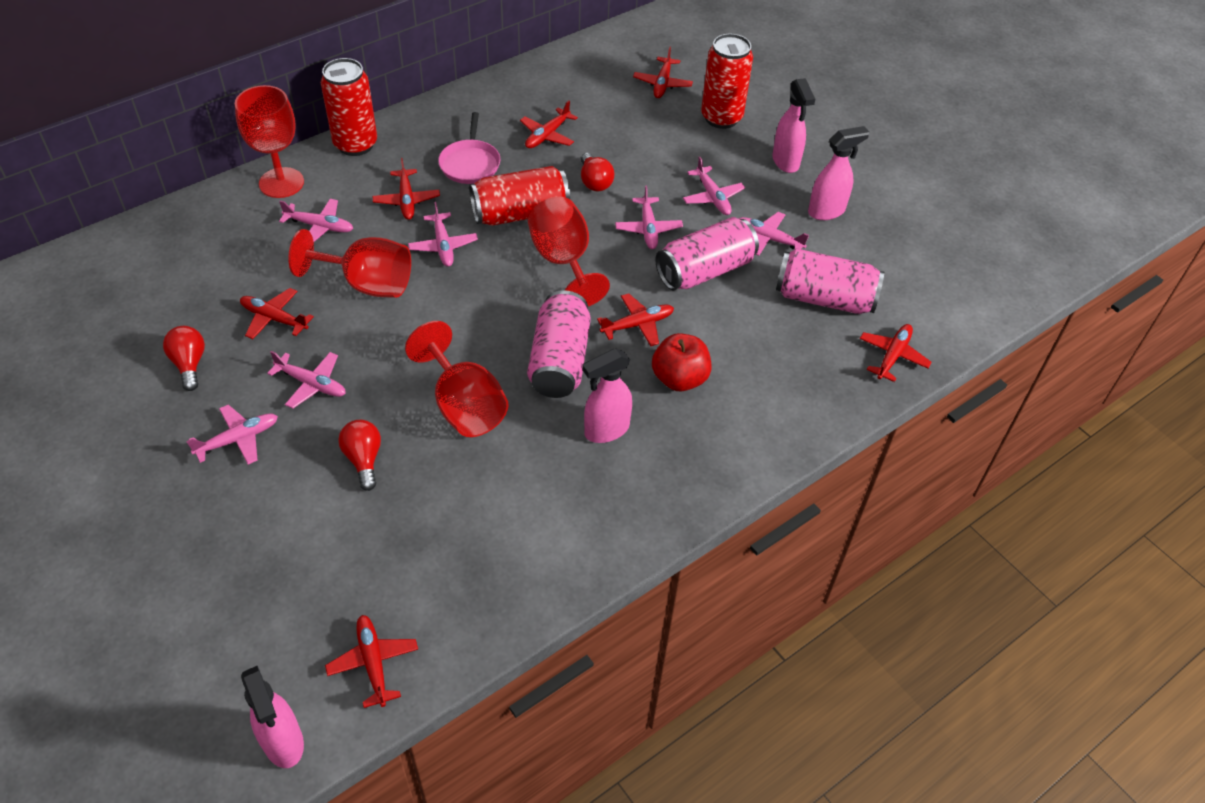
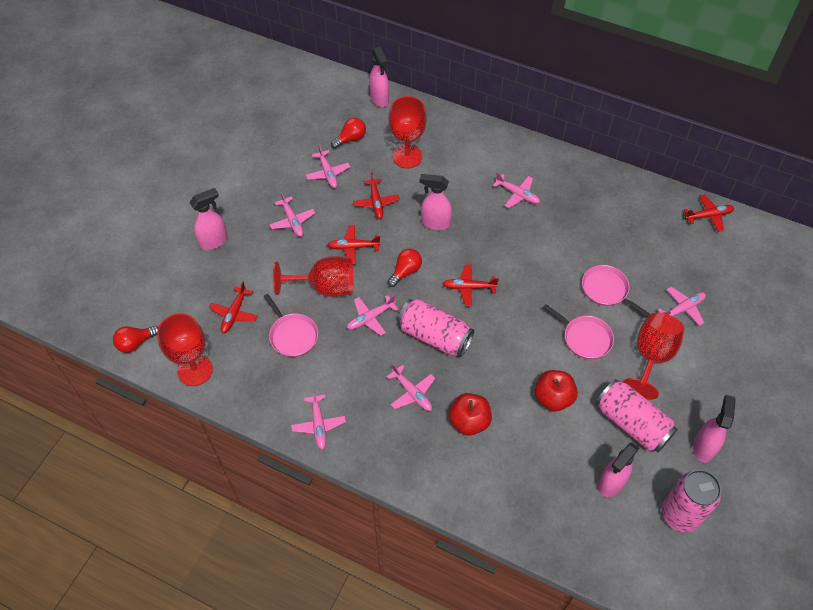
pink pan: [438,112,500,184] = 1 -> [264,294,318,357] [543,304,614,359] [582,265,650,317] = 3
pink spray bottle: [241,666,304,768] [582,348,632,443] [772,78,815,173] [808,126,870,220] = 4 -> [189,188,228,250] [369,46,389,107] [420,174,452,230] [598,443,639,497] [693,395,736,463] = 5
red apple: [652,333,712,391] = 1 -> [449,393,492,436] [535,370,578,411] = 2
red can: [321,58,377,156] [469,166,570,226] [701,34,753,129] = 3 -> none = 0
red plane: [240,288,314,339] [325,615,418,708] [372,158,440,220] [520,100,578,148] [597,293,674,346] [633,47,693,98] [860,324,932,382] = 7 -> [209,282,258,333] [327,225,381,265] [353,172,400,219] [443,264,499,306] [684,194,734,232] = 5

